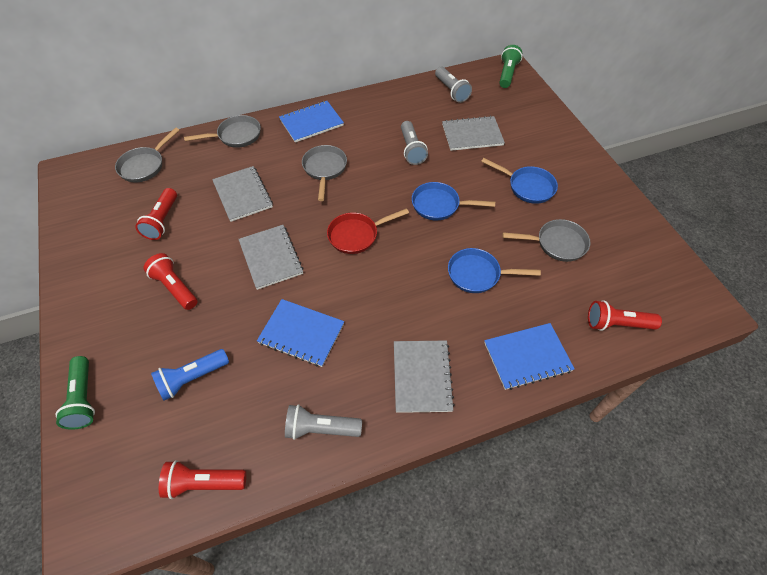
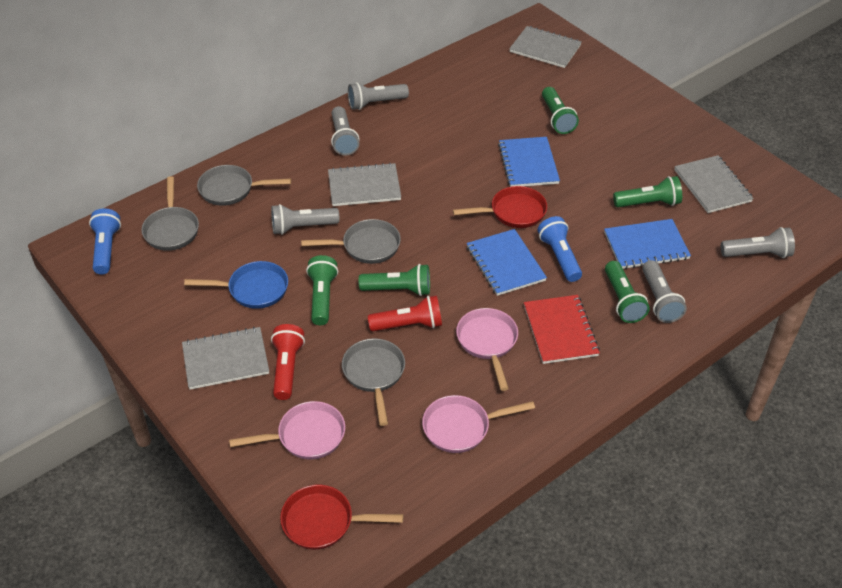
blue flashlight: [151,349,229,401] = 1 -> [89,208,121,274] [538,216,582,282] = 2
blue pan: [412,182,495,221] [448,248,541,293] [481,158,558,204] = 3 -> [184,261,288,309] = 1
green flashlight: [55,356,95,430] [499,45,522,88] = 2 -> [306,255,338,325] [359,264,430,296] [542,87,579,134] [605,261,650,323] [613,176,682,207] = 5
grey flashlight: [285,404,362,440] [401,121,428,165] [435,67,472,103] = 3 -> [271,204,339,235] [331,106,359,156] [348,82,409,110] [642,260,687,323] [721,227,795,258] = 5
pink pan: none = 0 -> [229,401,345,459] [422,395,535,453] [456,308,518,391] = 3
red flashlight: [135,188,177,240] [143,253,198,310] [159,460,246,499] [588,300,662,331] = 4 -> [271,324,305,400] [368,295,442,331] = 2
red notebook: none = 0 -> [524,295,600,364] = 1
red pan: [327,208,409,254] = 1 -> [280,485,403,550] [453,186,547,228] = 2

